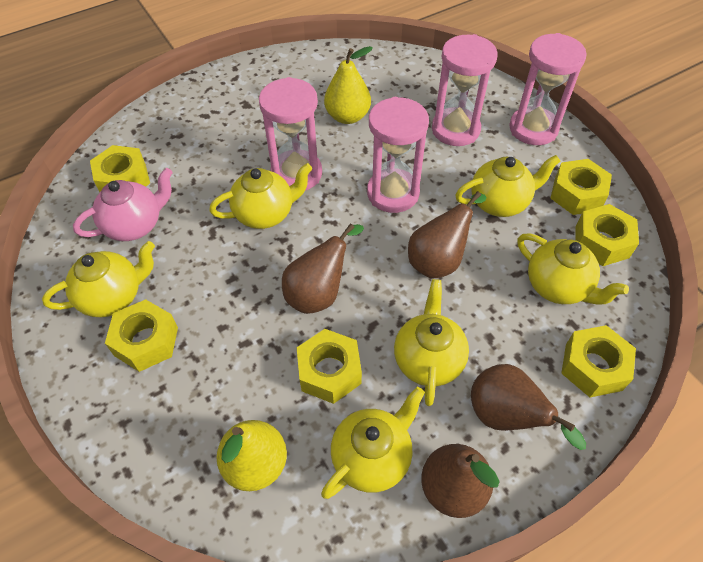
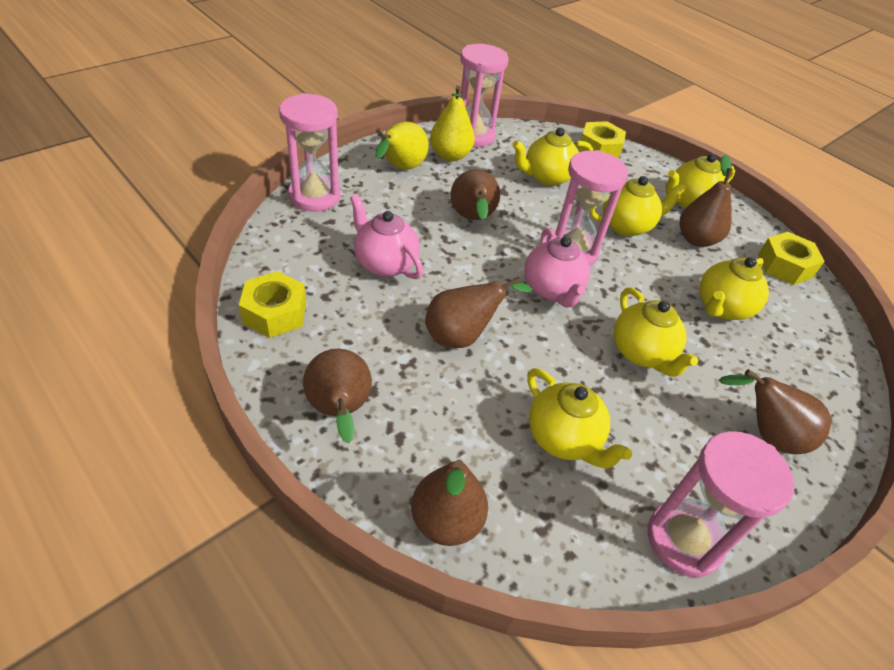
brown pear: [282,223,364,314] [408,191,487,279] [421,444,499,518] [471,364,586,450] = 4 -> [303,349,372,444] [411,460,488,546] [425,277,532,348] [451,169,500,220] [680,155,733,247] [719,369,831,454] = 6
pink teapot: [73,168,173,241] = 1 -> [350,194,423,279] [524,228,590,308] = 2
yellow nut: [90,145,150,192] [105,299,178,372] [297,329,362,404] [550,159,612,215] [561,325,636,397] [575,204,639,266] = 6 -> [239,271,306,338] [578,121,626,159] [758,232,825,285] = 3

